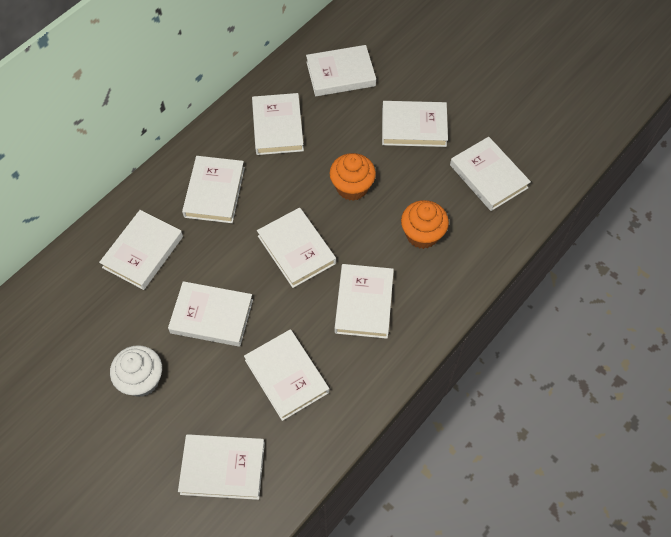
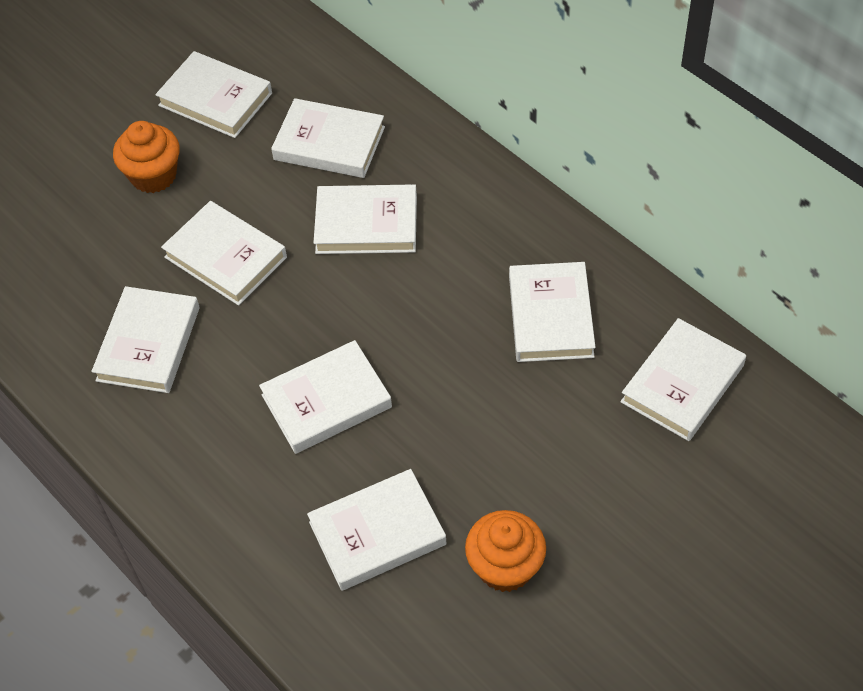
white book: [99,210,183,290] [168,281,253,347] [178,434,265,500] [182,156,245,223] [244,329,329,421] [252,93,304,155] [257,207,336,288] [306,45,376,96] [335,264,394,339] [382,101,448,147] [450,137,531,211] = 11 -> [91,286,200,393] [155,51,272,138] [161,201,287,306] [259,340,392,454] [271,98,385,178] [307,469,447,591] [314,184,417,254] [509,262,596,362] [620,318,746,441] = 9
white cupcake: [110,345,162,397] = 1 -> none = 0

